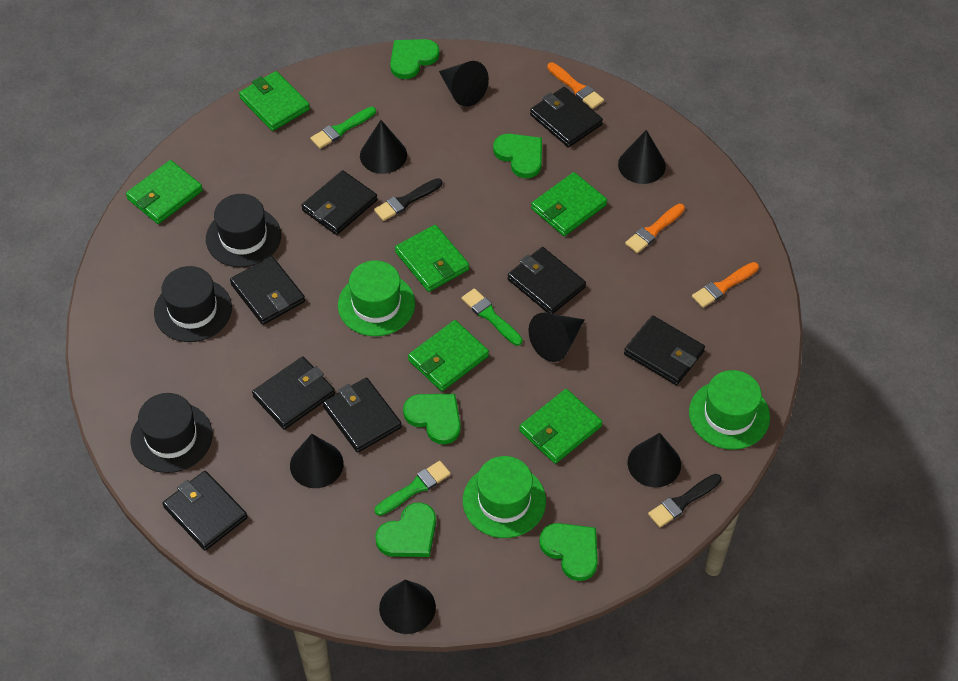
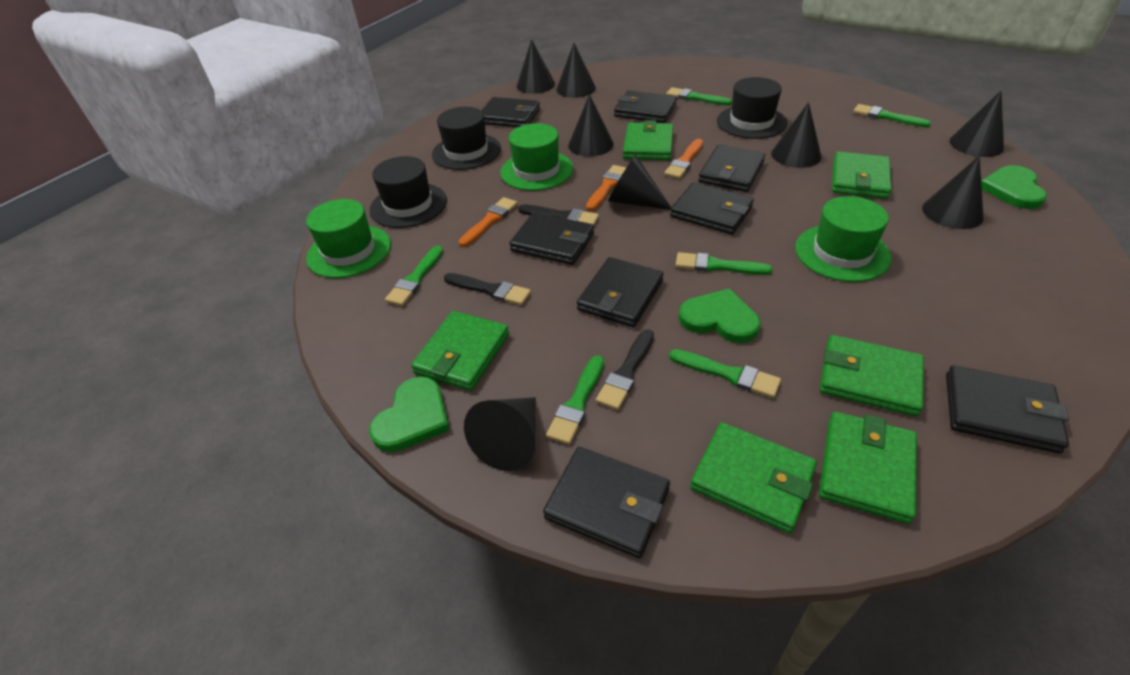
black brush: [374,178,442,221] [648,474,721,527] = 2 -> [444,273,531,305] [518,205,599,225] [596,329,654,410] = 3
black cone: [290,434,344,488] [360,120,407,174] [379,580,436,634] [439,61,489,107] [529,313,585,362] [618,130,666,184] [627,433,681,487] = 7 -> [464,397,536,471] [517,39,555,94] [556,43,596,98] [568,94,614,156] [608,155,671,210] [771,102,822,168] [922,156,984,229] [949,91,1004,157] = 8
green brush: [311,107,376,149] [375,461,451,516] [462,288,523,346] = 3 -> [385,245,443,306] [546,355,604,445] [666,87,732,105] [669,349,781,398] [675,252,772,275] [853,104,931,128] = 6
green heart: [375,502,436,557] [390,39,440,79] [403,394,461,444] [493,134,542,178] [539,523,598,581] = 5 -> [369,376,449,452] [679,288,760,343] [981,165,1047,209] = 3

